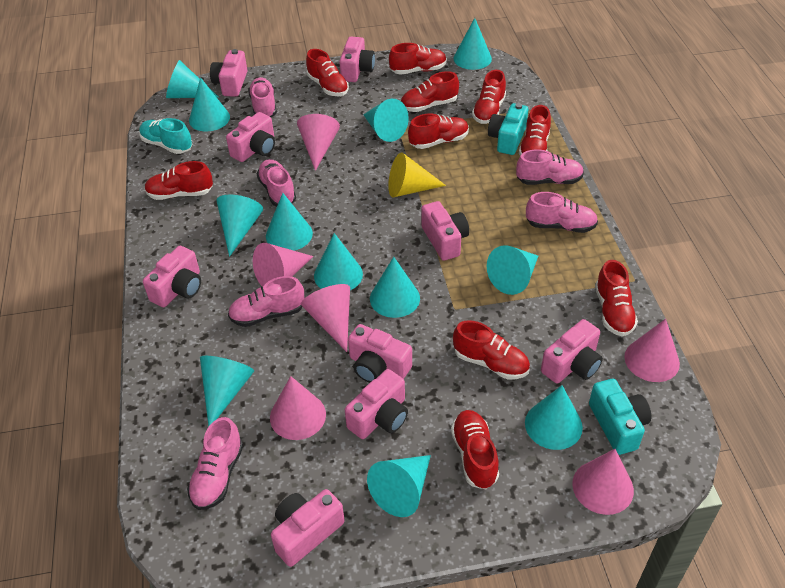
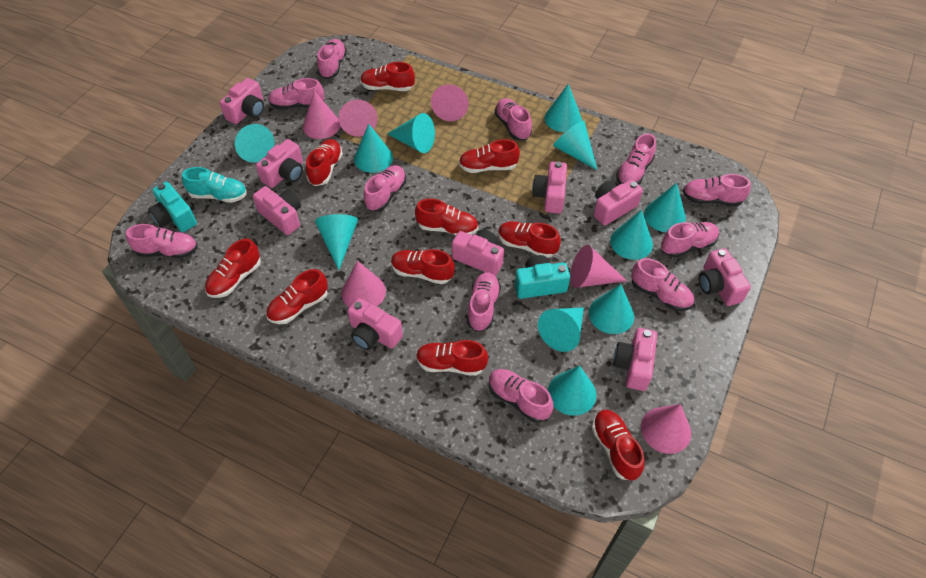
pink shoe: [187,417,243,510] [228,276,304,327] [248,78,277,117] [257,159,296,207] [516,149,584,185] [526,192,598,233] = 6 -> [126,224,198,258] [268,78,324,109] [317,39,347,79] [364,165,406,211] [467,272,501,332] [489,369,554,422] [495,98,532,140] [616,133,656,185] [631,258,694,311] [661,222,719,258] [683,174,751,206] = 11
turquoise cone: [166,60,219,98] [189,77,230,132] [200,356,254,426] [217,195,263,257] [266,193,313,251] [314,233,363,290] [363,99,409,142] [367,455,431,517] [370,257,420,318] [454,18,492,70] [487,245,538,295] [525,385,583,450] = 12 -> [235,124,275,163] [315,214,358,270] [354,124,393,173] [387,113,435,153] [538,307,584,352] [544,84,582,132] [548,366,596,416] [553,120,597,170] [589,284,634,334] [610,210,653,260] [644,183,686,232] = 11
yellow cone: [388,152,446,197] = 1 -> none = 0

